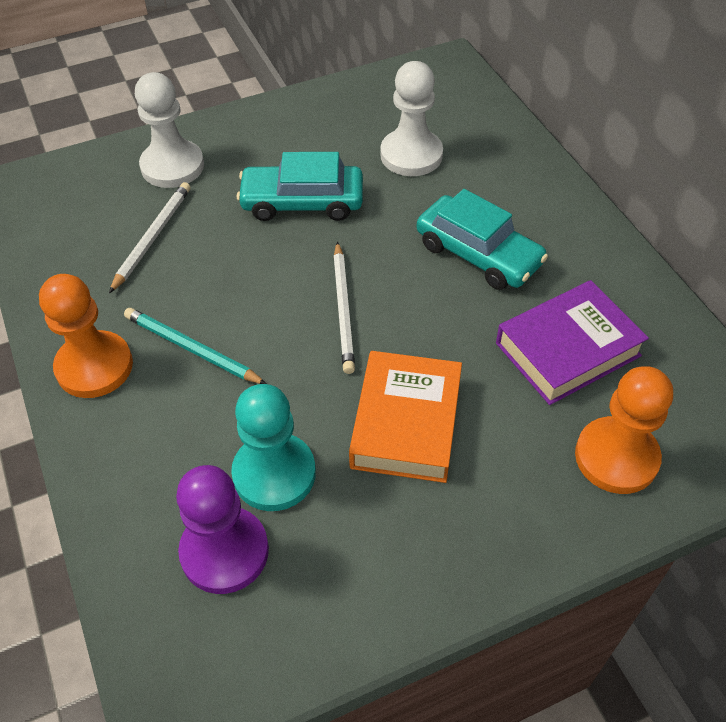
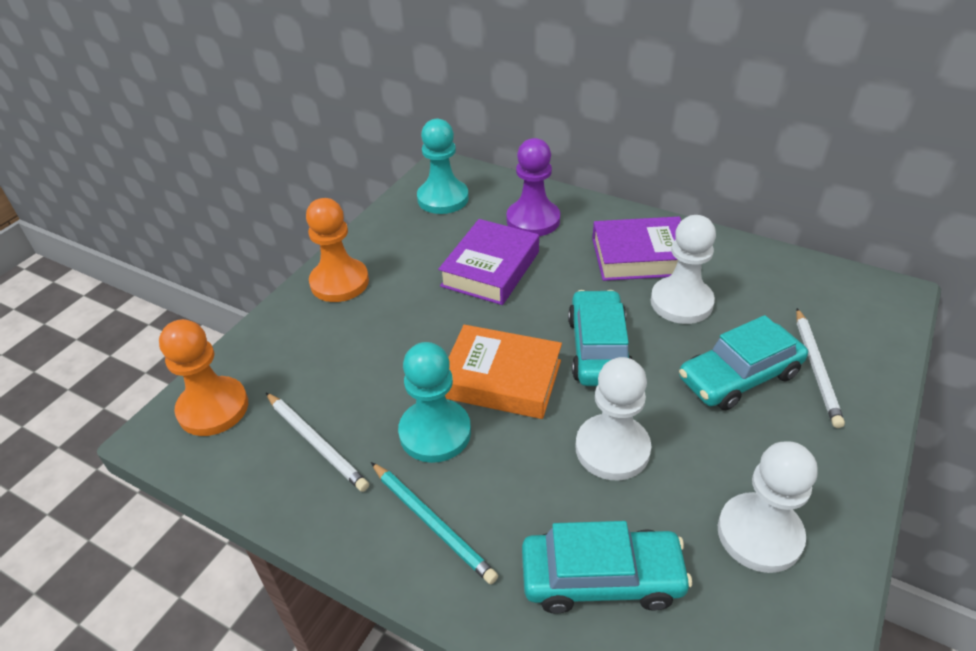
purple book: [496,280,649,405] = 1 -> [438,219,539,305] [592,217,681,281] = 2
turquoise car: [237,152,363,221] [417,189,548,290] = 2 -> [522,521,692,614] [568,290,633,386] [679,315,808,410] = 3
turquoise pawn: [231,384,316,511] = 1 -> [398,342,471,463] [417,119,469,214] = 2
white pawn: [135,72,204,188] [380,61,443,176] = 2 -> [575,357,651,480] [650,215,716,324] [718,441,818,573] = 3

